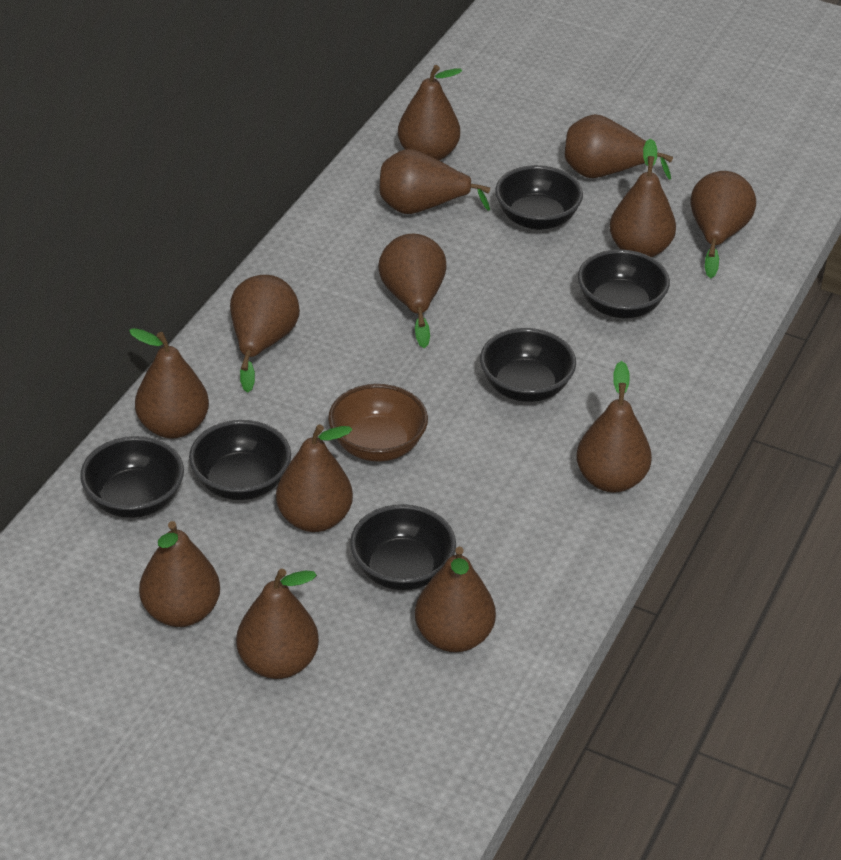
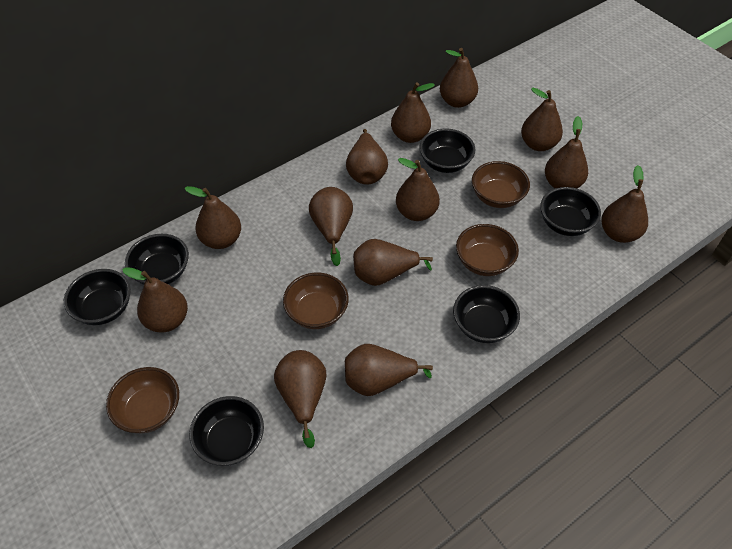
brown bowl: [328,384,428,462] = 1 -> [106,367,179,433] [283,272,349,329] [456,224,519,276] [472,161,530,208] = 4

